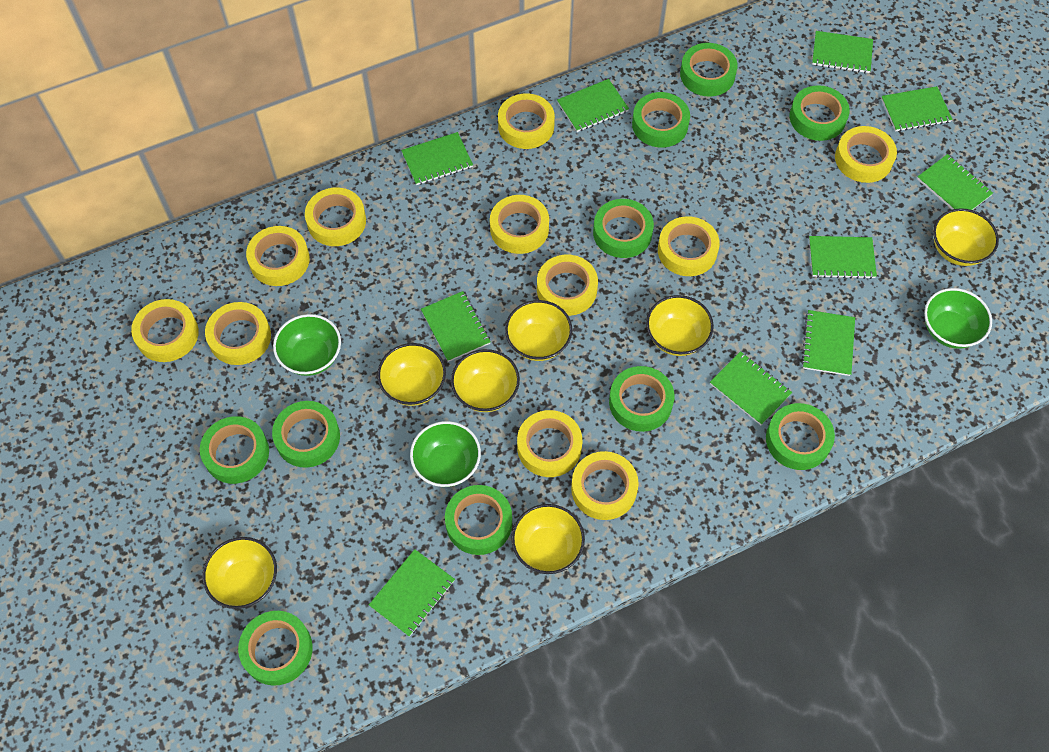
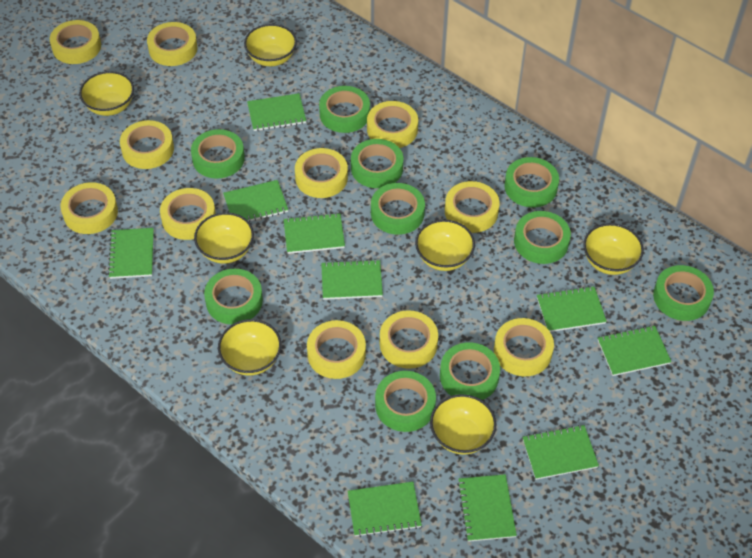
green bowl: [273,314,341,376] [410,421,481,487] [924,288,992,349] = 3 -> none = 0

